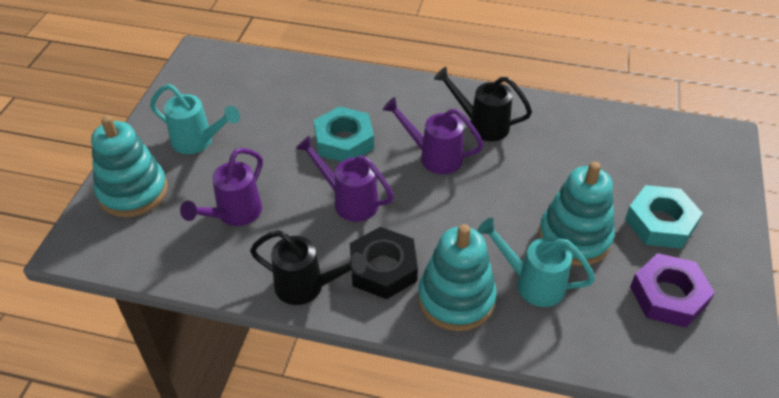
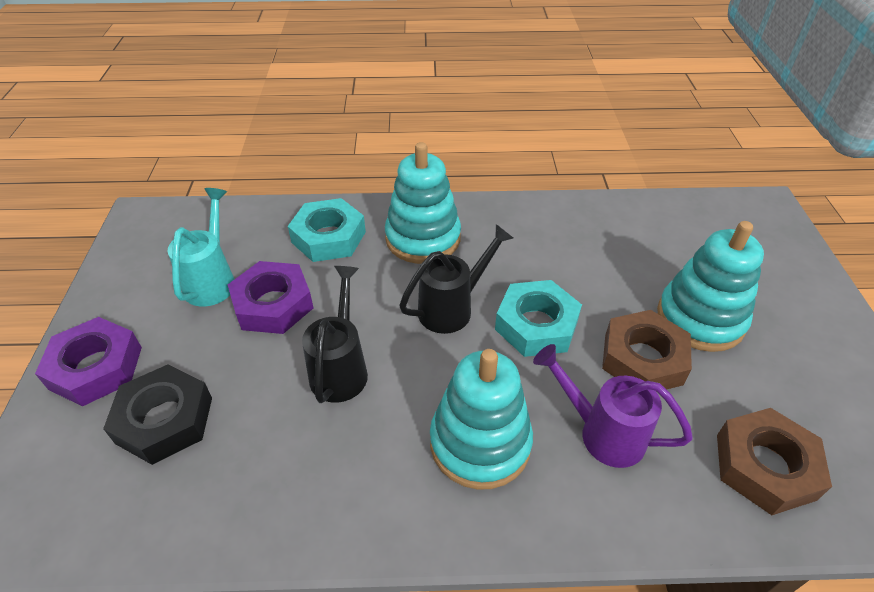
brown nut: none = 0 -> [602,310,692,390] [717,408,832,515] = 2
purple nut: [630,253,715,328] = 1 -> [35,317,142,406] [228,261,314,334] = 2
purple watering can: [180,148,263,226] [295,136,394,222] [383,97,484,174] = 3 -> [533,344,693,468] = 1
turquoise watering can: [150,84,240,154] [477,218,595,307] = 2 -> [168,188,234,307] = 1

